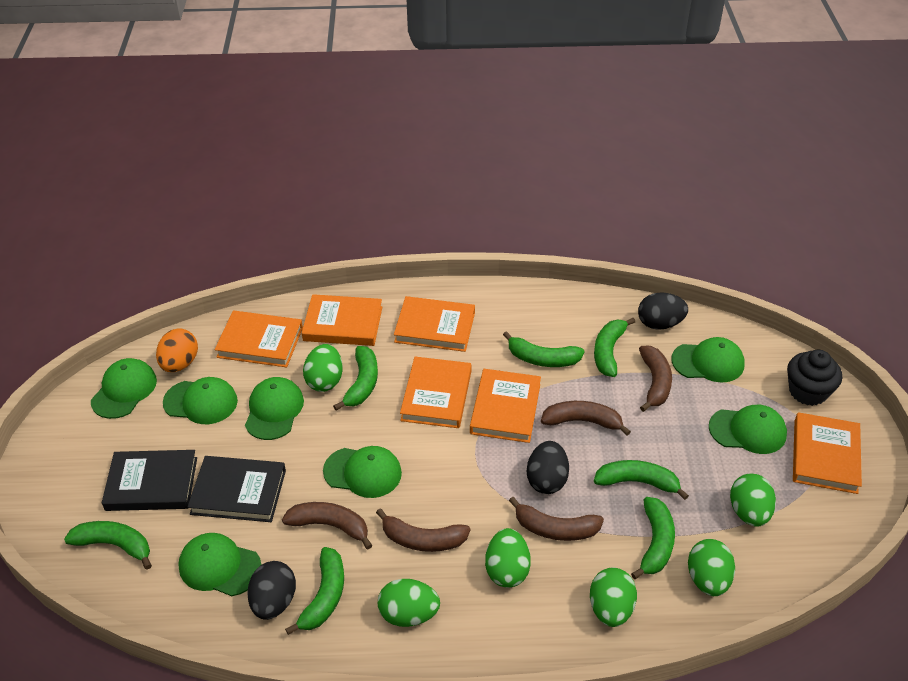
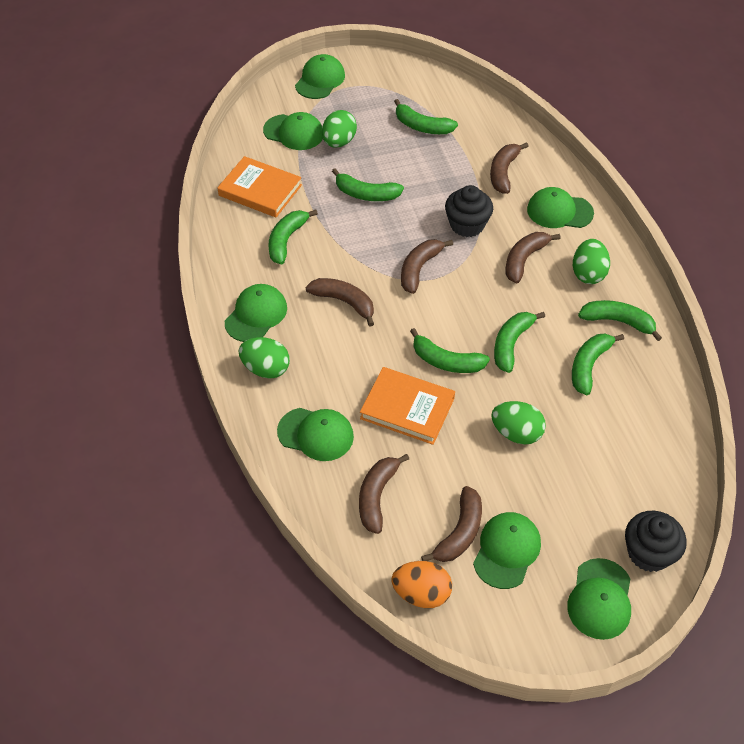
black book: [102,450,197,511] [187,456,286,522] = 2 -> none = 0
black cupcake: [787,350,842,406] = 1 -> [445,185,493,237] [625,511,687,572] = 2
black egg: [247,561,296,620] [527,441,569,494] [638,292,688,330] = 3 -> none = 0
brown banana: [282,502,373,549] [376,508,470,552] [509,497,604,541] [541,401,631,436] [639,346,672,412] = 5 -> [306,278,374,326] [359,454,409,534] [401,239,453,294] [421,486,482,562] [490,142,529,194] [506,232,560,283] = 6
green egg: [303,344,343,392] [378,579,440,627] [485,528,531,588] [590,568,637,627] [688,539,735,596] [730,473,776,527] = 6 -> [239,337,290,379] [322,110,357,148] [491,401,546,445] [573,239,610,284] = 4
orange book: [215,310,303,367] [302,294,382,346] [394,296,475,352] [400,357,471,428] [470,369,541,443] [793,412,862,494] = 6 -> [217,156,302,217] [360,367,455,445] = 2

